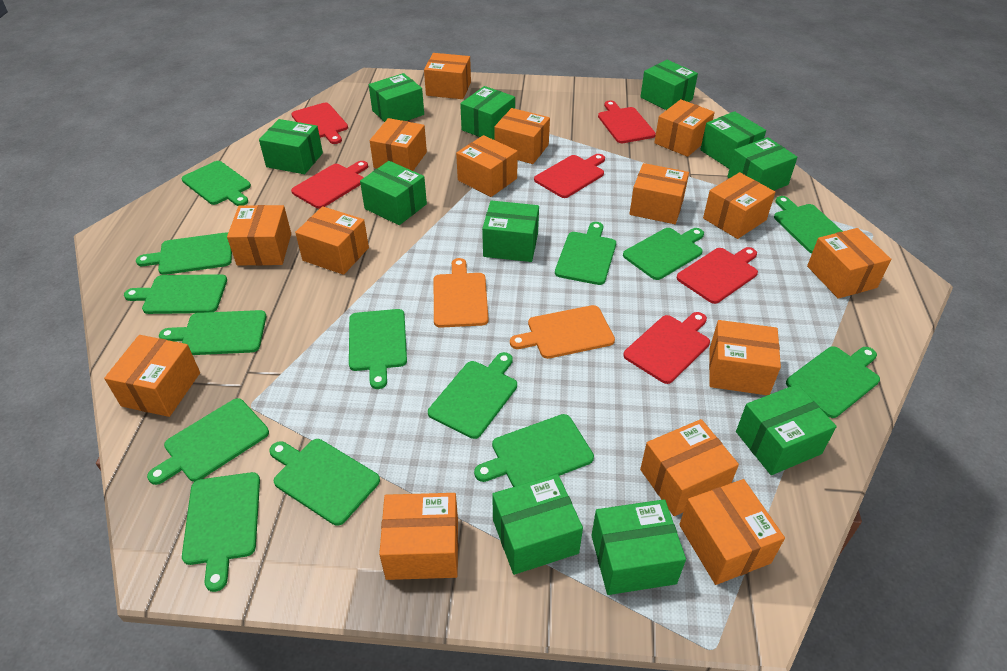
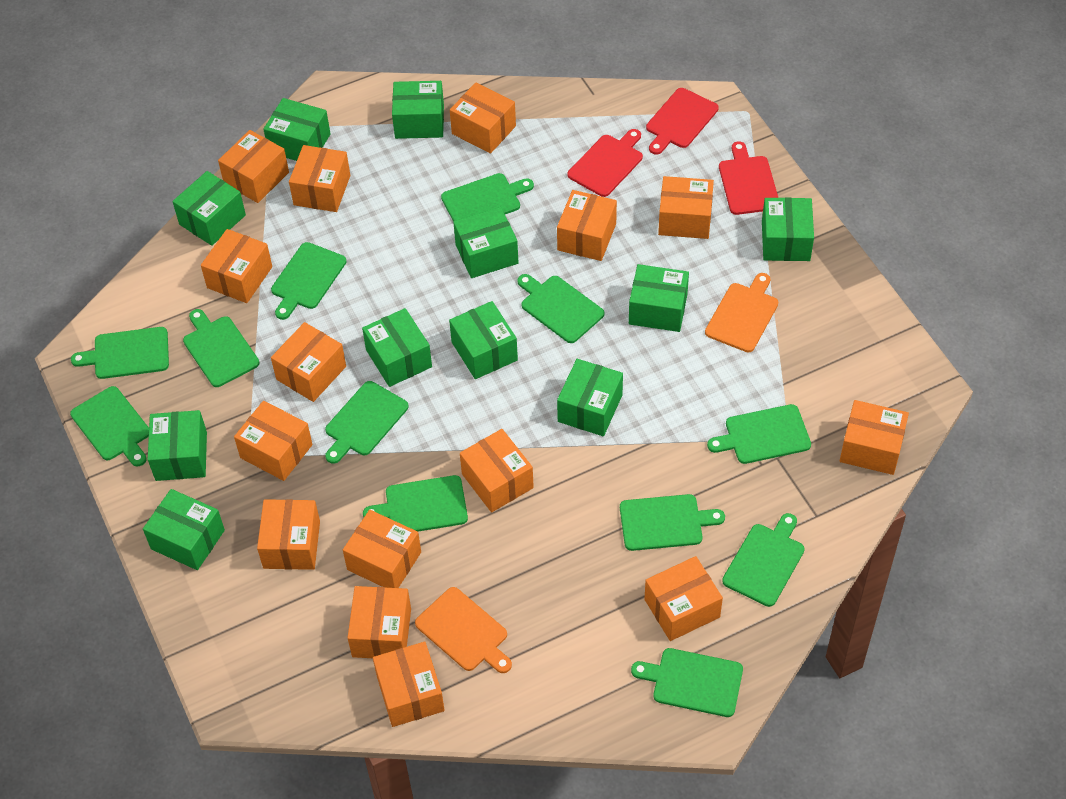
green cutting board: [124,274,227,314] [136,232,232,275] [147,398,269,485] [159,310,266,355] [182,161,251,206] [182,472,260,592] [269,439,380,526] [349,309,407,389] [428,352,517,439] [474,414,594,487] [555,222,616,285] [623,228,704,280] [774,196,843,253] [786,346,880,418] = 14 -> [70,386,149,467] [71,327,169,379] [183,309,260,387] [271,242,346,320] [325,381,409,464] [363,475,468,532] [441,173,534,222] [517,274,604,343] [620,494,725,551] [631,648,743,717] [707,404,811,464] [722,513,805,607] = 12
red cutting board: [291,103,348,144] [291,161,368,209] [534,154,605,198] [598,100,656,143] [623,312,710,384] [677,247,758,304] = 6 -> [568,129,643,197] [646,88,719,155] [719,141,778,215] = 3

